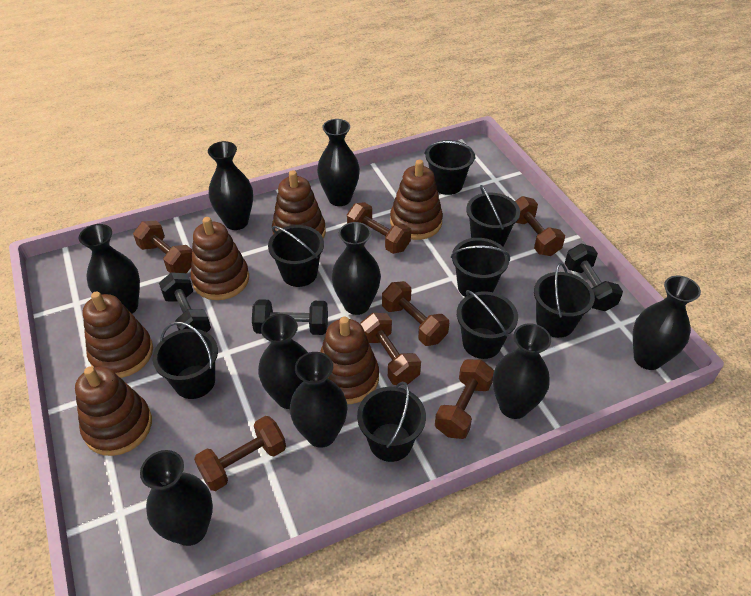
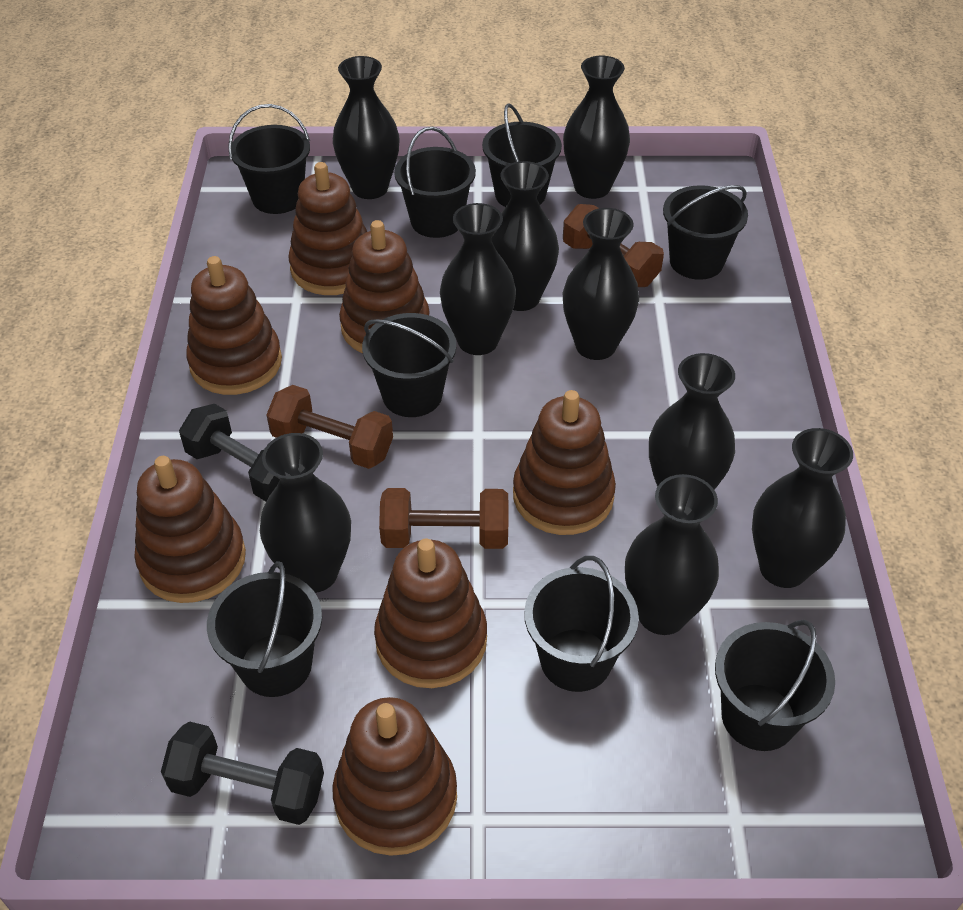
black dumbbell: [159,272,211,332] [252,299,328,335] [565,244,623,311] = 3 -> [161,721,324,825] [179,404,280,501] = 2
brown dumbbell: [133,221,192,273] [194,416,286,491] [347,202,411,254] [360,313,421,385] [382,281,449,346] [435,359,494,439] [515,196,565,256] = 7 -> [267,385,393,469] [379,488,508,549] [563,204,664,287] = 3
brown stacking toy: [75,367,152,456] [83,291,153,378] [191,217,249,300] [272,170,326,239] [320,317,379,404] [390,160,443,240] = 6 -> [134,456,246,603] [186,256,282,395] [288,162,367,295] [332,697,457,856] [339,220,430,353] [374,539,487,688] [513,390,616,535] = 7

